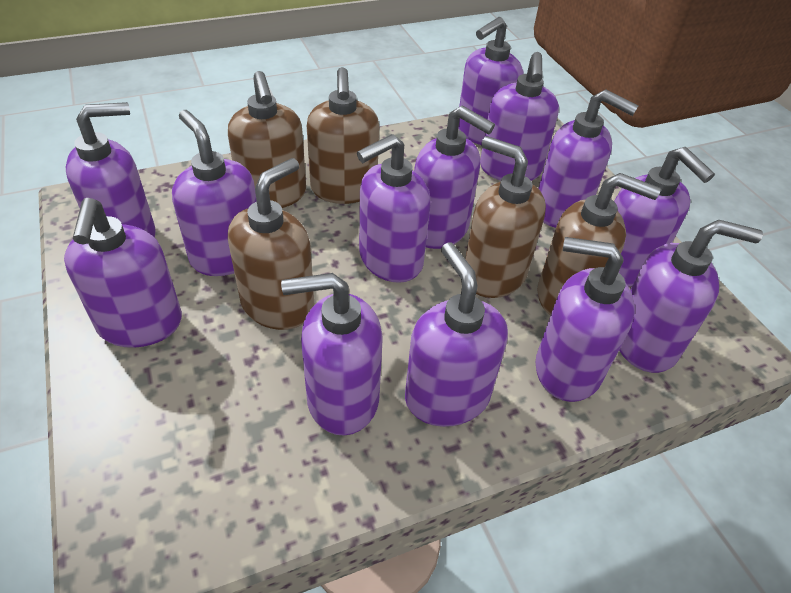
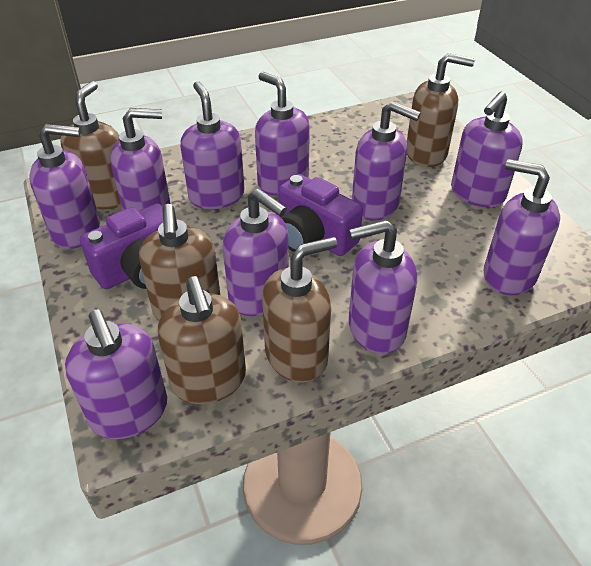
purple camera: none = 0 -> [80,203,163,289] [278,174,363,256] = 2
purple soap dispenser: [64,198,182,348] [66,102,156,238] [172,110,257,276] [281,273,383,436] [357,134,431,283] [405,242,508,427] [414,105,495,249] [458,17,523,145] [480,52,559,181] [535,237,635,402] [538,89,638,228] [614,147,715,287] [619,220,763,373] = 13 -> [29,124,100,249] [65,309,167,439] [110,108,171,211] [180,81,245,209] [222,189,289,316] [255,72,310,196] [349,220,417,354] [352,101,421,221] [451,92,523,207] [483,159,560,295] = 10

